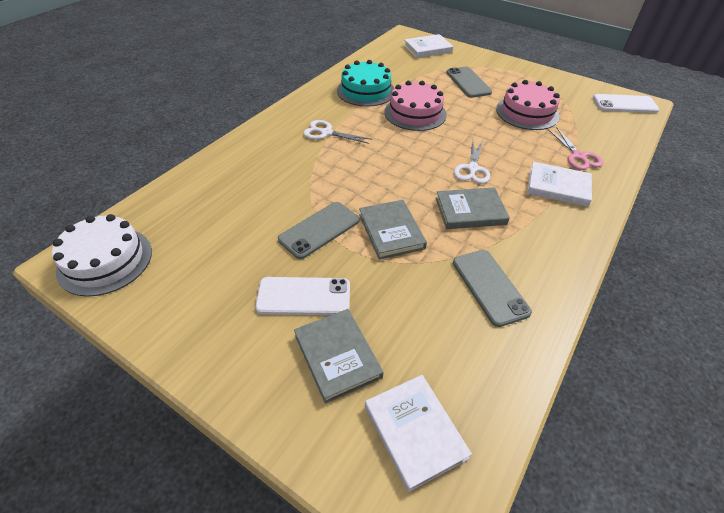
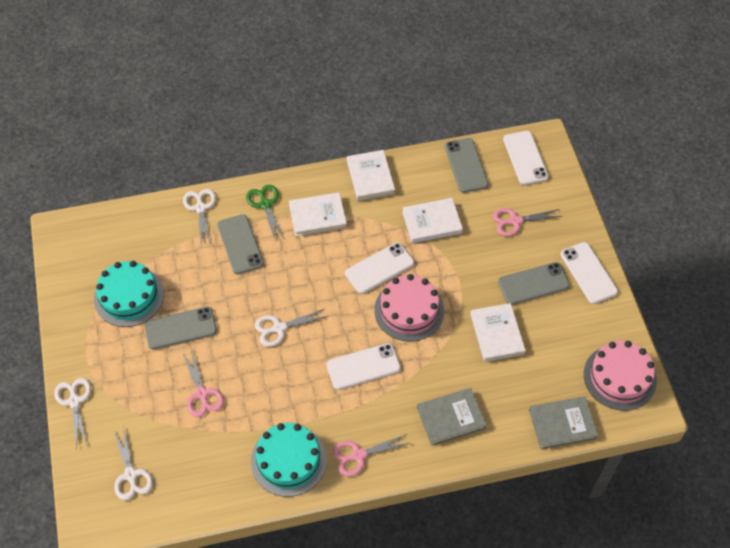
green scissors: none = 0 -> [246,185,284,240] = 1
grey book: [294,309,384,404] [359,200,427,259] [436,187,510,229] = 3 -> [417,388,486,446] [529,396,598,449] = 2
grey phone: [278,202,359,259] [446,67,492,98] [453,250,532,327] = 3 -> [145,307,217,350] [217,214,264,274] [445,138,488,193] [498,262,570,305] = 4
pink scissors: [548,128,603,170] = 1 -> [183,350,224,417] [333,434,410,476] [493,208,563,236] = 3
turquoise cake: [337,60,394,107] = 1 -> [94,261,164,327] [251,423,327,497] = 2
white book: [365,375,472,492] [404,34,453,58] [527,162,592,207] = 3 -> [289,192,347,236] [347,150,395,201] [402,198,463,243] [470,303,526,362] = 4
white cake: [52,214,152,297] = 1 -> none = 0
white phone: [255,277,350,315] [593,94,659,113] = 2 -> [326,343,401,390] [345,242,414,294] [503,131,549,185] [560,242,618,304] = 4
white scissors: [303,120,371,144] [454,141,490,184] = 2 -> [54,378,91,450] [113,426,153,500] [183,189,216,245] [255,309,328,347] = 4

